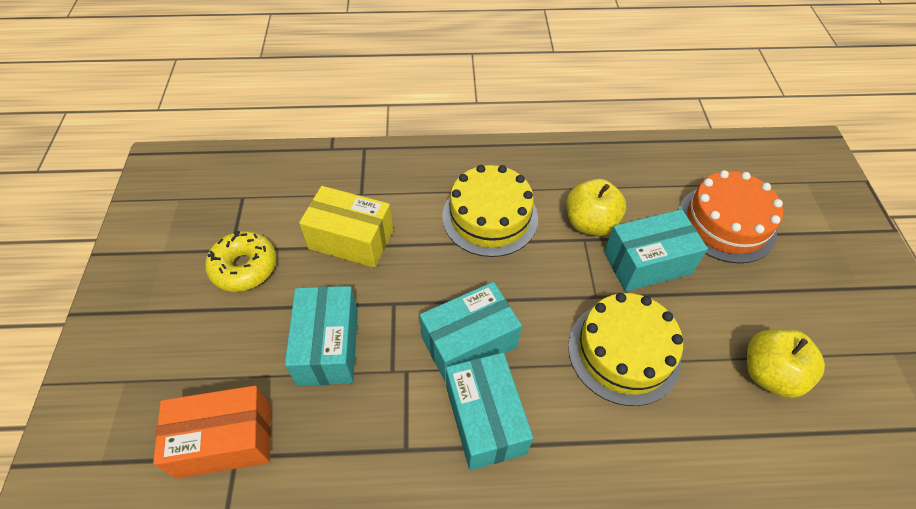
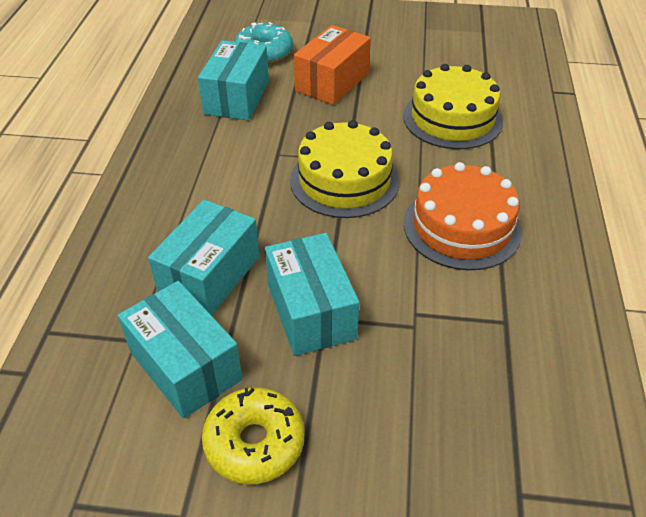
turquoise donut: none = 0 -> [234,22,293,64] = 1
yellow apple: [566,179,626,236] [747,329,825,398] = 2 -> none = 0
yellow box: [299,186,393,268] = 1 -> none = 0

